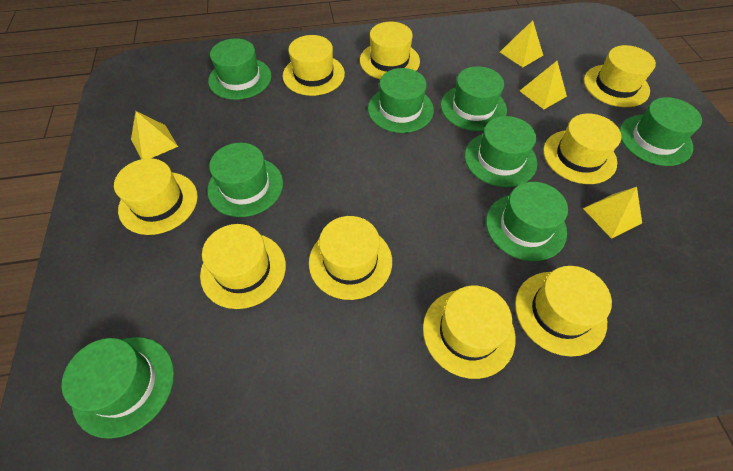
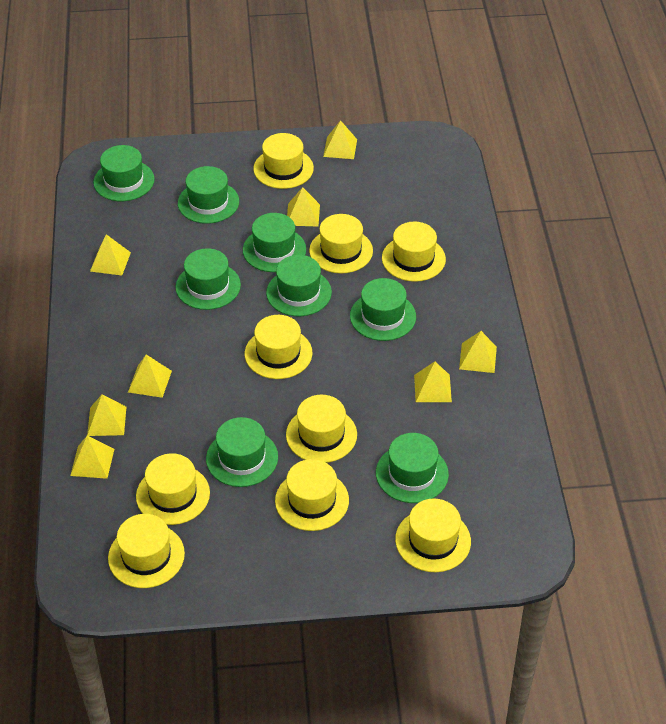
yellow pyramid: [131,111,178,159] [500,20,543,67] [520,61,567,109] [583,187,642,239] = 4 -> [70,436,114,479] [87,394,126,436] [90,234,131,275] [128,355,172,398] [287,187,320,226] [323,120,357,159] [414,361,452,402] [459,331,497,373] = 8

